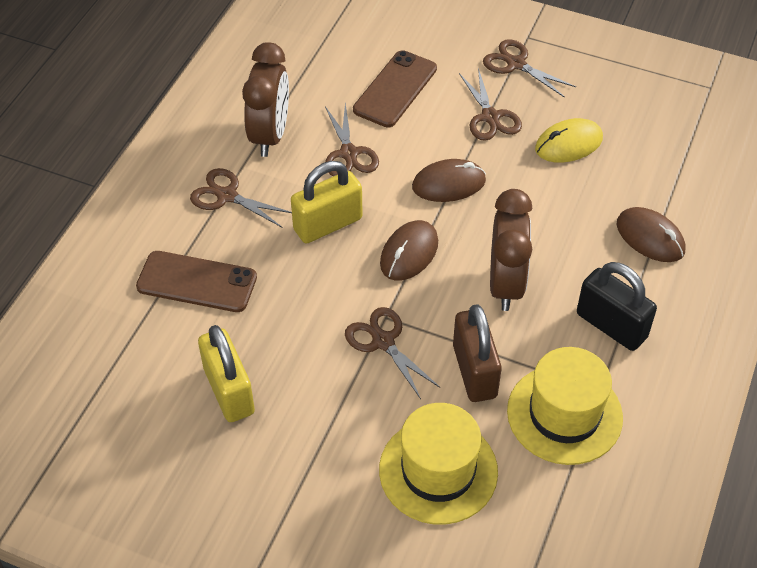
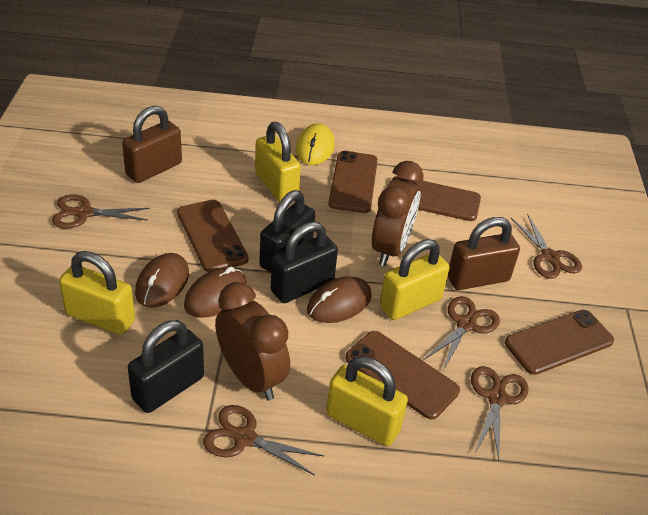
black padlock: [577,262,657,351] = 1 -> [128,320,204,413] [259,190,315,272] [271,222,338,303] = 3
brown padlock: [453,304,502,402] = 1 -> [122,106,182,183] [448,217,520,290] = 2
brown phone: [136,251,257,312] [353,50,437,128] = 2 -> [177,200,249,272] [328,151,378,213] [345,331,460,419] [392,176,481,221] [505,310,614,375] = 5
yellow hat: [379,403,498,525] [507,347,623,465] = 2 -> none = 0
yellow padlock: [198,325,255,422] [291,161,363,243] = 2 -> [59,251,135,335] [255,122,301,202] [326,357,408,446] [380,239,450,320] = 4

